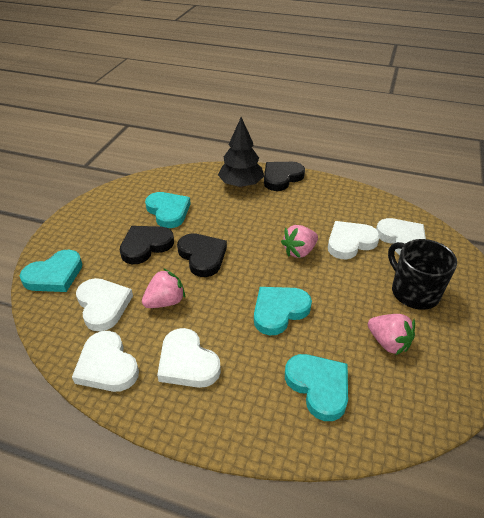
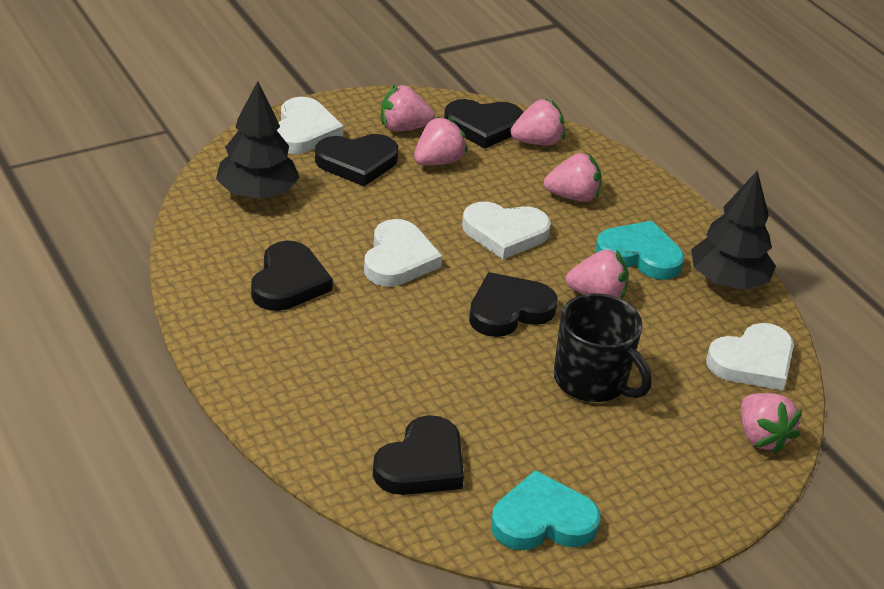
black heart: [120,226,174,264] [177,233,227,277] [264,162,305,191] = 3 -> [251,240,333,311] [315,134,398,186] [373,415,464,495] [444,99,524,149] [469,272,557,337] = 5
black tree: [218,117,264,188] = 1 -> [216,81,299,199] [691,170,776,290] = 2
pink strawberry: [142,268,185,308] [281,225,318,258] [368,314,415,355] = 3 -> [381,85,435,131] [414,116,468,166] [510,99,565,146] [544,153,602,202] [565,249,629,299] [741,393,802,454] = 6
turquoise heart: [20,250,83,292] [145,192,191,228] [254,287,312,335] [285,354,348,421] = 4 -> [491,470,600,550] [595,221,684,280] = 2
white heart: [72,331,139,392] [76,278,133,331] [157,328,221,388] [328,221,380,260] [376,218,426,255] = 5 -> [277,97,344,154] [364,219,442,287] [462,202,551,259] [706,323,794,390] = 4

